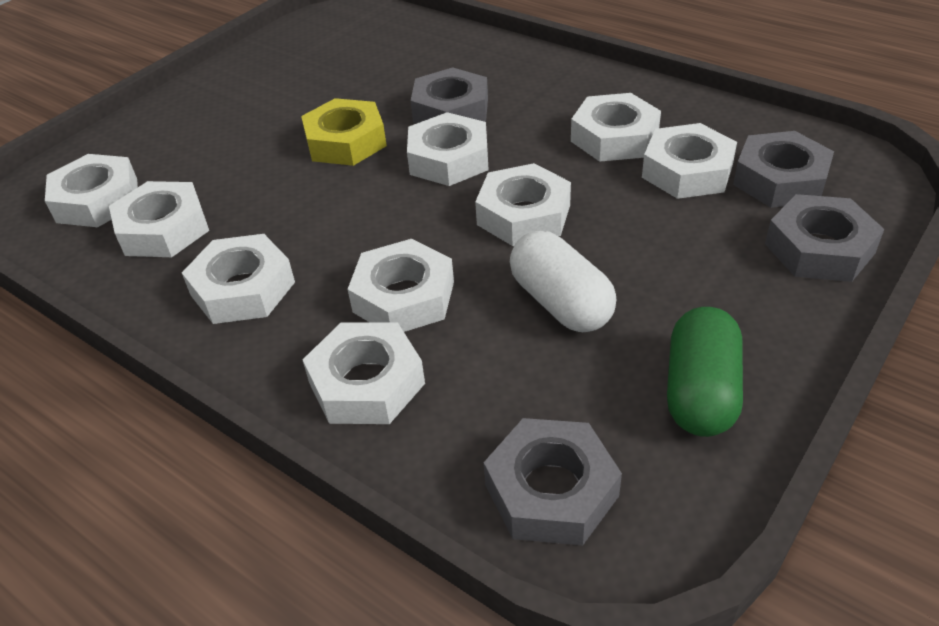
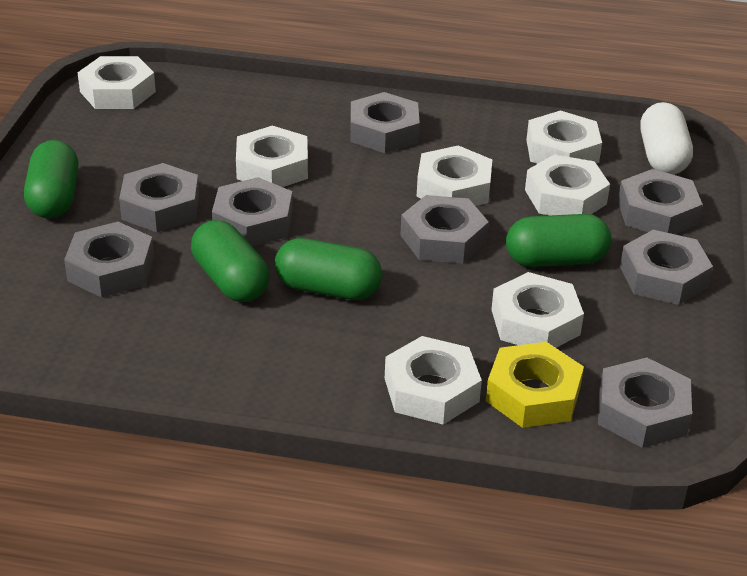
green capsule: [667,307,743,437] = 1 -> [24,140,79,218] [191,220,269,302] [275,238,382,300] [506,214,611,267] = 4
grey nut: [410,67,488,124] [484,418,622,546] [733,131,834,208] [765,194,884,282] = 4 -> [64,222,154,298] [119,163,199,232] [212,177,293,247] [350,92,420,153] [400,195,489,264] [598,357,692,448] [618,169,703,234] [620,230,713,305] = 8
white nut: [45,154,138,227] [109,181,209,257] [182,234,295,324] [303,323,425,424] [348,239,454,332] [407,112,488,186] [475,163,571,246] [571,93,661,162] [642,123,737,199] = 9 -> [77,56,156,109] [236,126,308,187] [385,336,482,424] [416,145,492,206] [491,272,584,348] [525,155,610,215] [526,110,602,164] = 7

